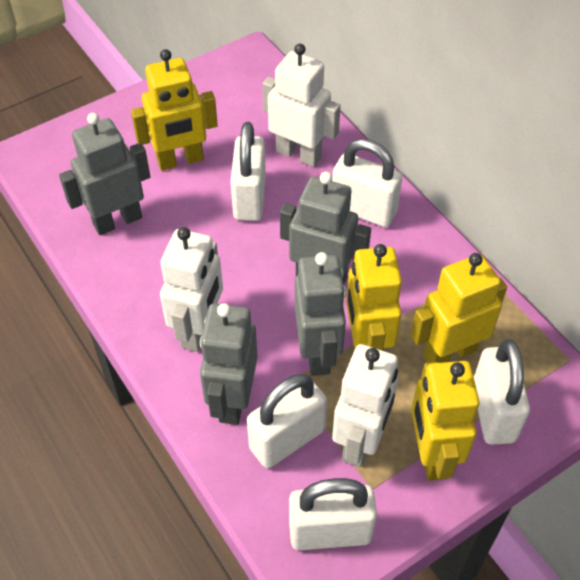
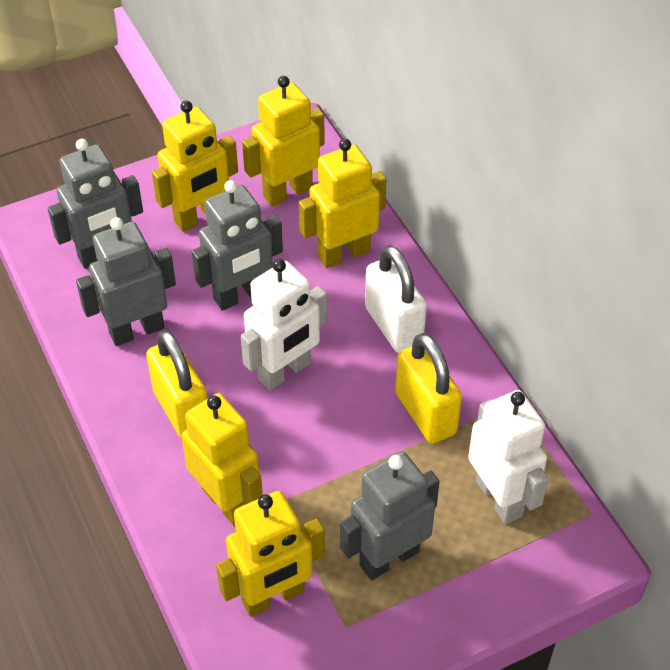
white padlock: [231,122,266,221] [247,373,327,468] [289,478,377,550] [332,139,403,227] [474,339,530,445] = 5 -> [365,245,427,353] = 1
white robot: [160,227,223,352] [263,44,341,167] [332,344,399,467] = 3 -> [241,259,327,390] [468,390,548,524] = 2
yellow padlock: none = 0 -> [146,330,208,439] [395,333,462,444] = 2
yellow robot: [131,49,218,171] [346,244,402,351] [411,253,507,363] [411,361,480,481] = 4 -> [152,100,238,232] [181,393,263,527] [216,491,325,617] [242,76,325,207] [299,139,386,268] = 5

